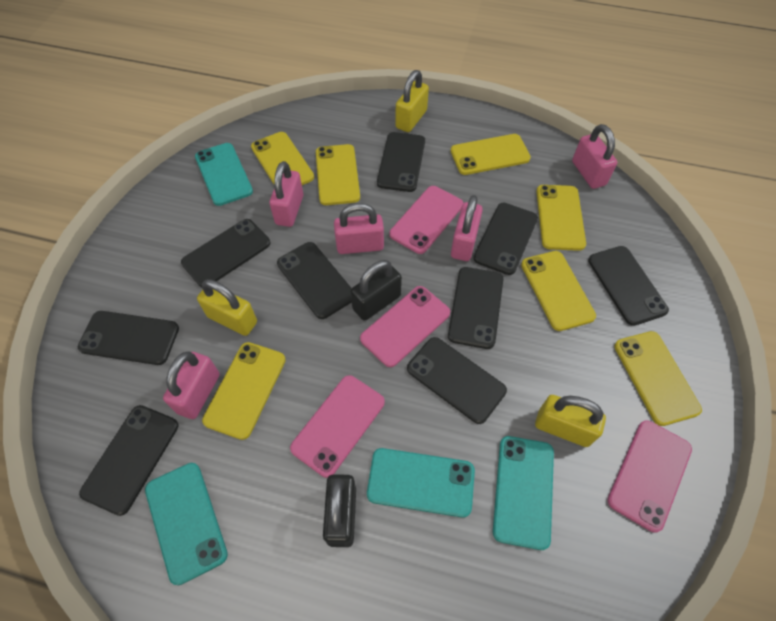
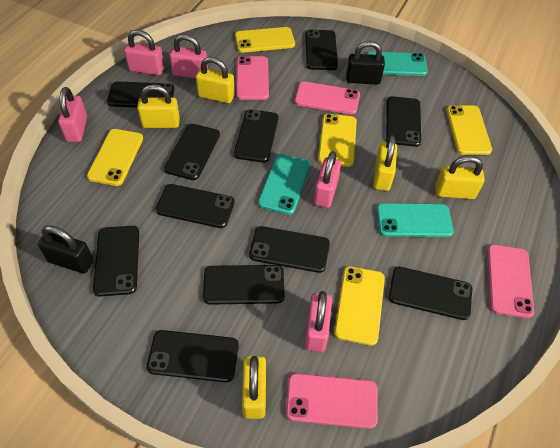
black phone: [78,311,179,365] [79,405,178,516] [181,219,270,287] [277,242,352,319] [377,132,425,192] [407,337,507,424] [448,267,503,349] [474,203,538,275] [588,246,669,326] = 9 -> [93,226,139,297] [107,81,174,107] [147,330,239,382] [156,184,235,228] [164,124,220,180] [203,265,285,305] [234,109,279,163] [249,226,330,273] [306,29,338,70] [386,96,421,147] [389,267,472,320] = 11
turquoise phone: [145,463,228,585] [195,143,253,206] [367,448,475,517] [493,436,554,550] = 4 -> [258,154,310,215] [367,51,428,76] [376,203,454,237] = 3
yellow padlock: [197,279,257,336] [395,70,429,132] [535,395,606,447] = 3 -> [137,84,180,128] [196,57,235,103] [242,356,266,419] [373,135,397,191] [435,156,485,199] = 5
yellow phone: [202,342,286,440] [251,132,314,185] [316,144,360,205] [451,134,531,175] [521,251,596,331] [536,185,586,251] [614,331,702,426] = 7 -> [87,129,143,186] [235,27,295,53] [318,114,357,167] [334,266,385,345] [446,105,492,155] = 5

